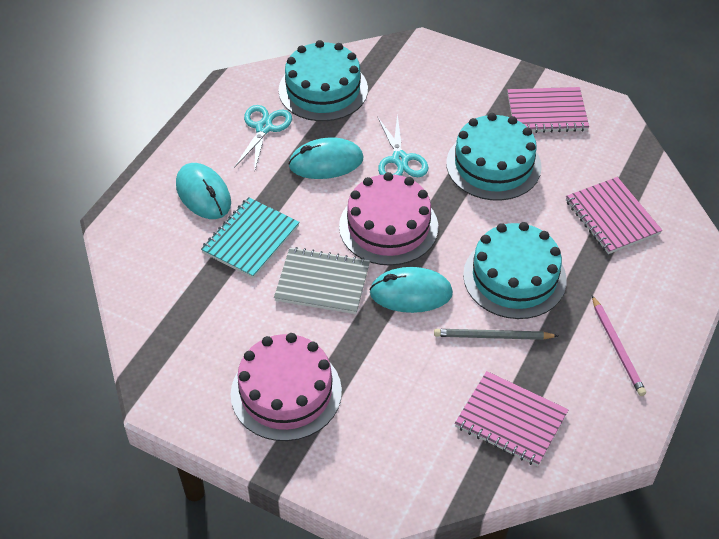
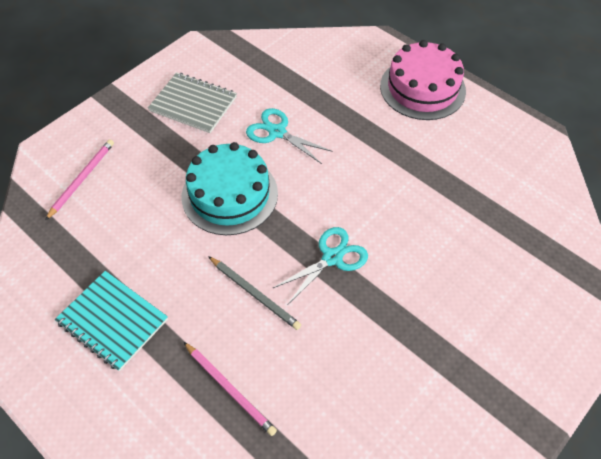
pink cake: [231,333,342,441] [339,172,438,266] = 2 -> [380,40,466,120] = 1
pink notebook: [455,371,569,467] [507,87,589,133] [566,177,662,254] = 3 -> none = 0
pink pencil: [592,295,646,396] = 1 -> [45,139,114,220] [184,342,277,436] = 2
turquoise cake: [278,40,368,121] [446,113,542,201] [463,222,567,319] = 3 -> [182,142,278,235] = 1
turquoise mouse: [176,163,231,219] [288,137,363,179] [369,267,453,313] = 3 -> none = 0

